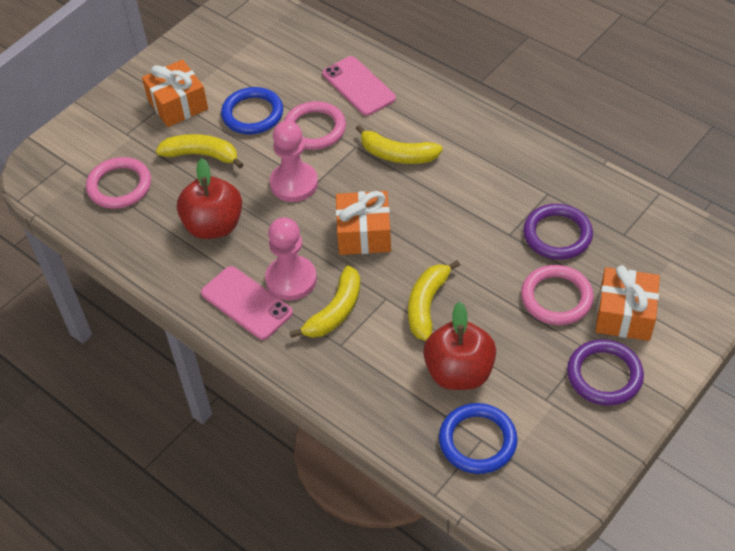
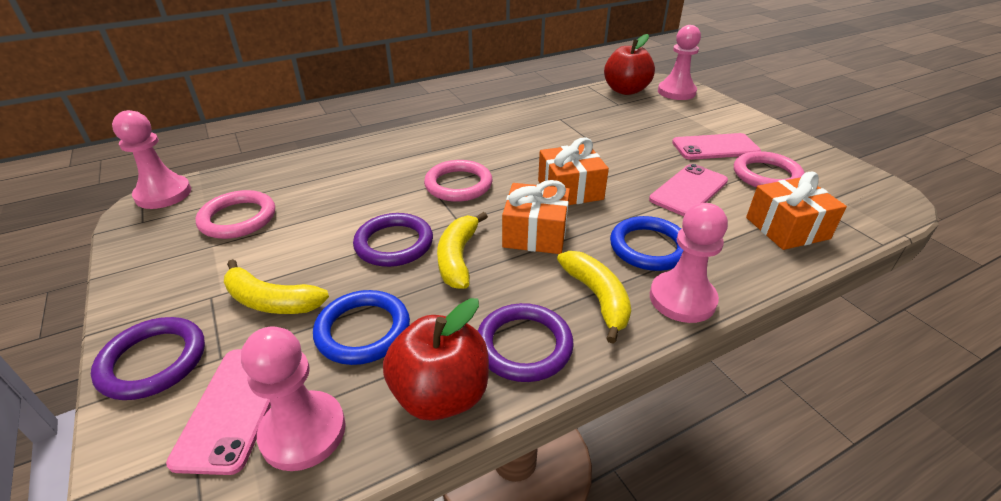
pink pawn: [265,217,317,300] [270,121,318,202] = 2 -> [112,110,191,209] [241,326,346,471] [650,203,728,323] [658,25,701,100] = 4
pink phone: [201,266,293,340] [322,56,396,116] = 2 -> [166,349,271,475] [649,164,728,216] [672,133,761,160] = 3
purple ring: [523,204,593,260] [567,339,644,406] = 2 -> [91,317,205,400] [353,213,433,267] [478,303,574,382] = 3
yellow banana: [156,134,244,168] [290,266,360,338] [356,125,443,164] [408,260,460,341] = 4 -> [224,259,329,314] [437,212,488,289] [557,251,631,343] = 3

